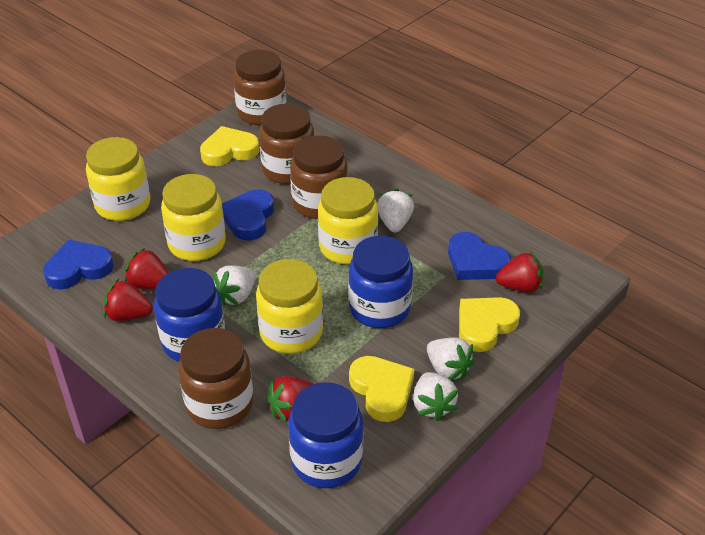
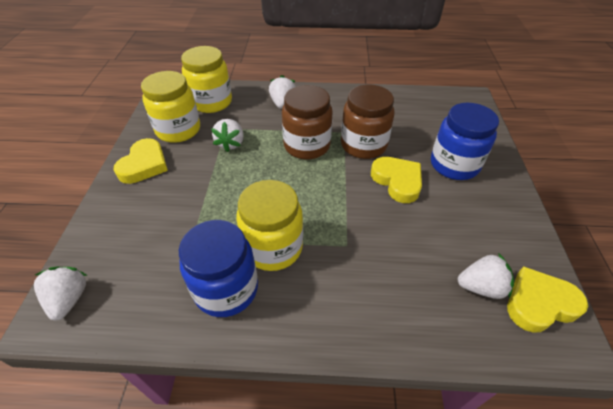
blue heart: [43,240,114,289] [222,190,274,240] [448,232,511,280] = 3 -> none = 0
blue jar: [154,268,225,362] [288,382,364,488] [348,236,413,328] = 3 -> [179,220,258,317] [431,103,499,180] = 2
brown jar: [179,328,253,429] [234,50,286,126] [259,104,314,184] [290,135,348,219] = 4 -> [282,85,332,159] [341,84,395,159] = 2
red strawberry: [103,279,153,321] [124,248,169,289] [267,376,313,423] [496,251,543,292] = 4 -> none = 0
yellow jar: [86,137,150,221] [161,174,226,261] [256,259,323,354] [318,177,378,265] = 4 -> [141,71,200,143] [181,46,232,113] [236,180,303,271] = 3

